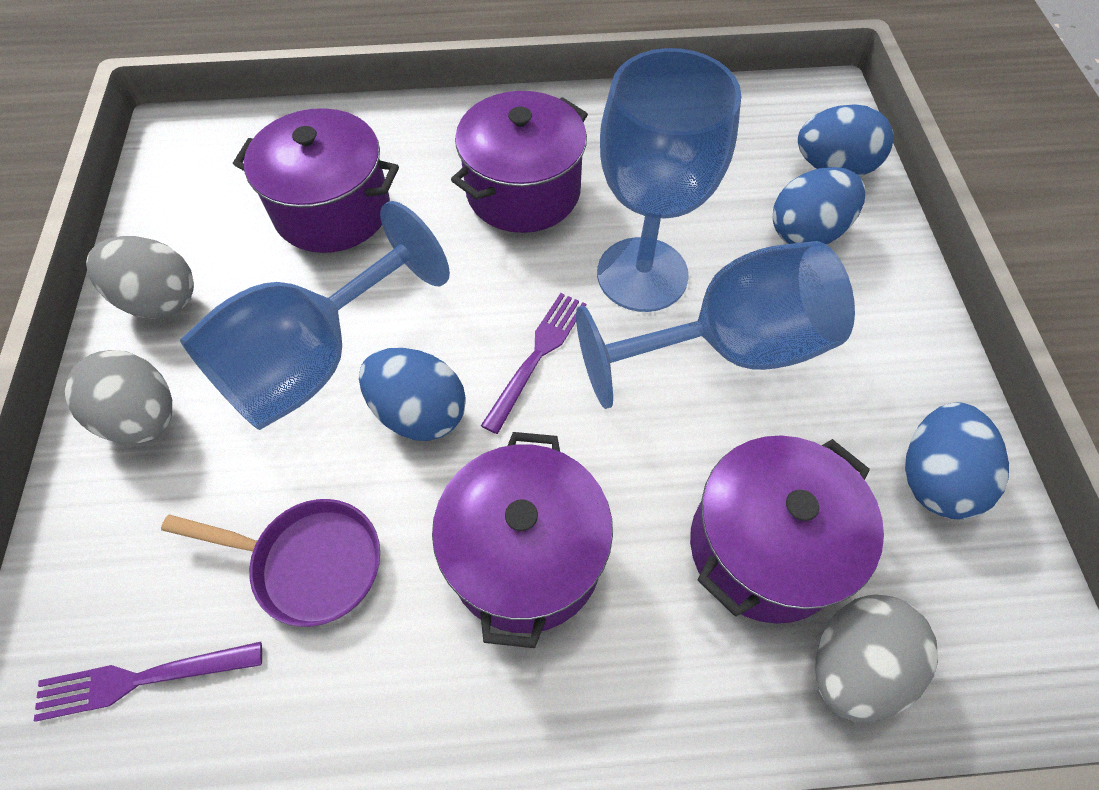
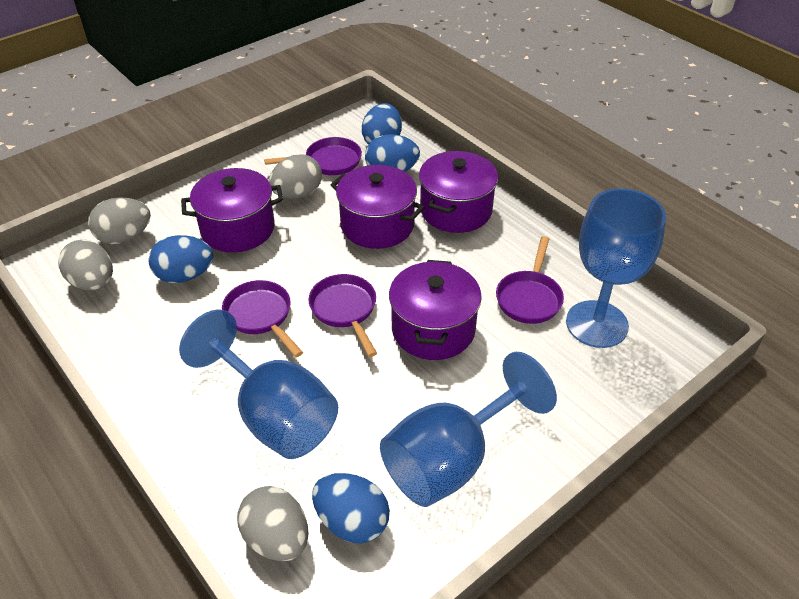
grey egg: [65,350,172,444] [86,236,194,319] [816,594,938,722] = 3 -> [58,240,113,291] [88,197,151,244] [237,486,309,561] [269,154,322,199] = 4
purple fork: [34,642,262,722] [481,293,586,434] = 2 -> none = 0
purple pan: [161,499,380,627] = 1 -> [222,280,303,357] [264,137,362,175] [308,274,377,357] [496,236,564,324] = 4

